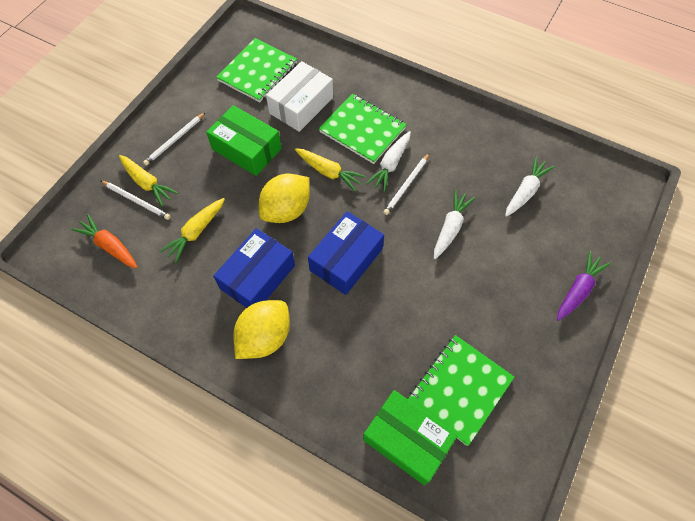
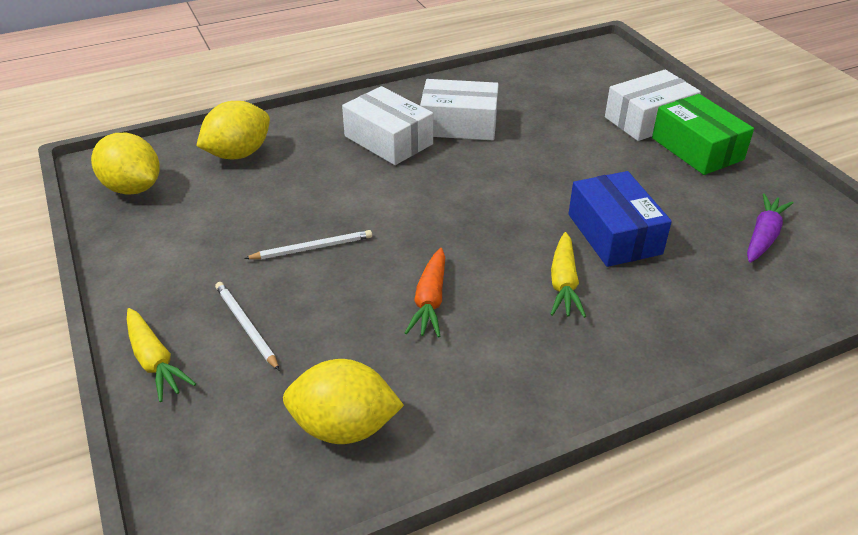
blue box: [213,228,295,308] [308,211,384,295] = 2 -> [568,171,672,267] = 1
green box: [206,105,281,176] [363,390,458,485] = 2 -> [652,94,754,175] = 1
green notebook: [216,38,297,102] [319,94,407,164] [408,335,514,446] = 3 -> none = 0
white box: [266,61,333,132] = 1 -> [342,86,433,165] [420,79,499,140] [605,70,701,141] = 3
white carrot: [366,131,411,192] [434,190,475,259] [505,157,554,217] = 3 -> none = 0
white pencil: [100,180,171,220] [143,112,206,166] [383,153,430,215] = 3 -> [215,282,280,371] [244,230,372,259] = 2
yellow carrot: [119,155,178,207] [159,198,225,263] [295,148,366,191] = 3 -> [127,308,196,402] [551,232,586,318] = 2
yellow lemon: [233,300,290,359] [259,174,310,223] = 2 -> [91,133,160,195] [196,101,270,159] [283,359,404,444] = 3

